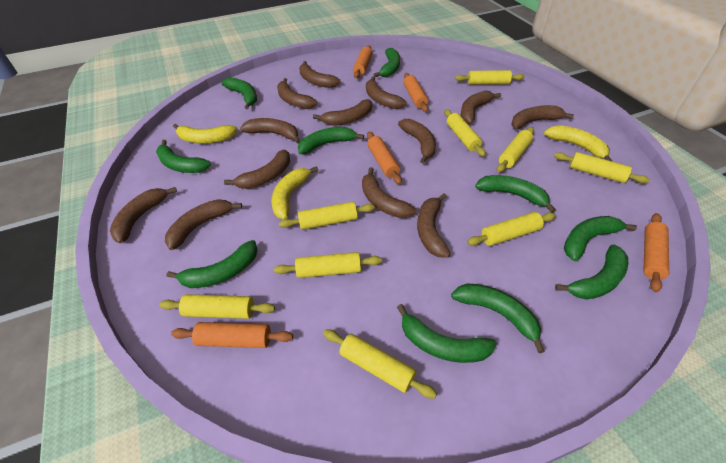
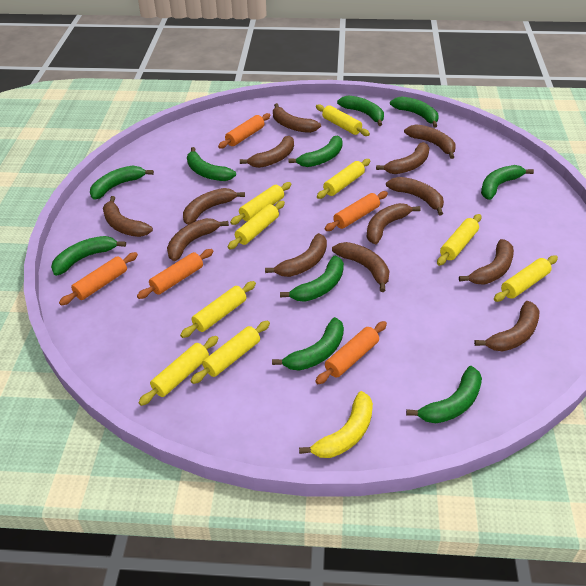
yellow banana: [173,124,237,143] [271,166,318,219] [544,125,612,161] = 3 -> [299,391,373,458] = 1

